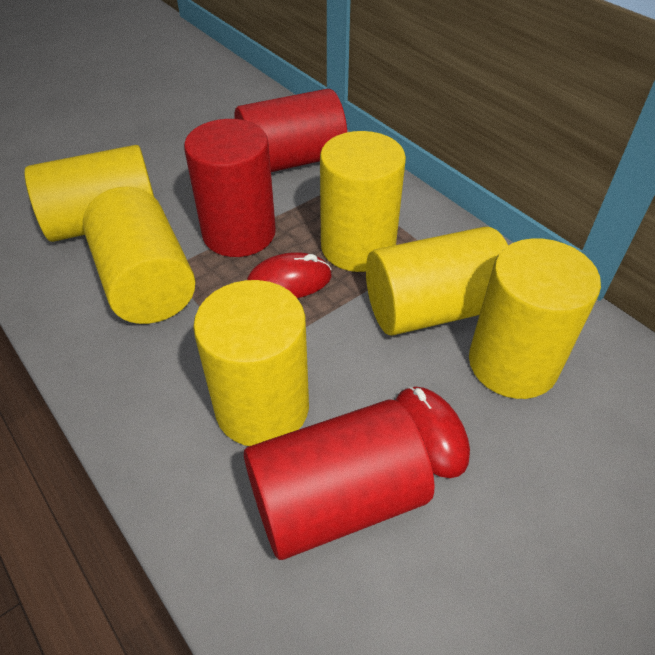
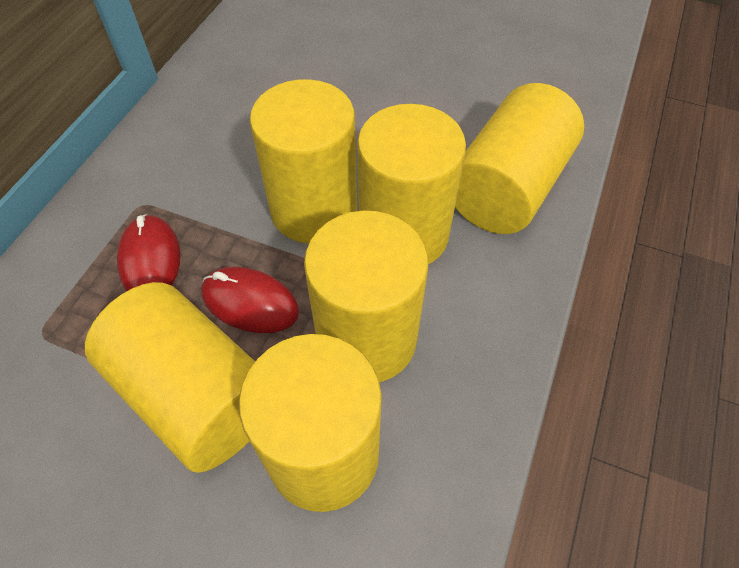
red cylinder: [184,119,276,257] [234,89,347,172] [244,399,435,560] = 3 -> none = 0

